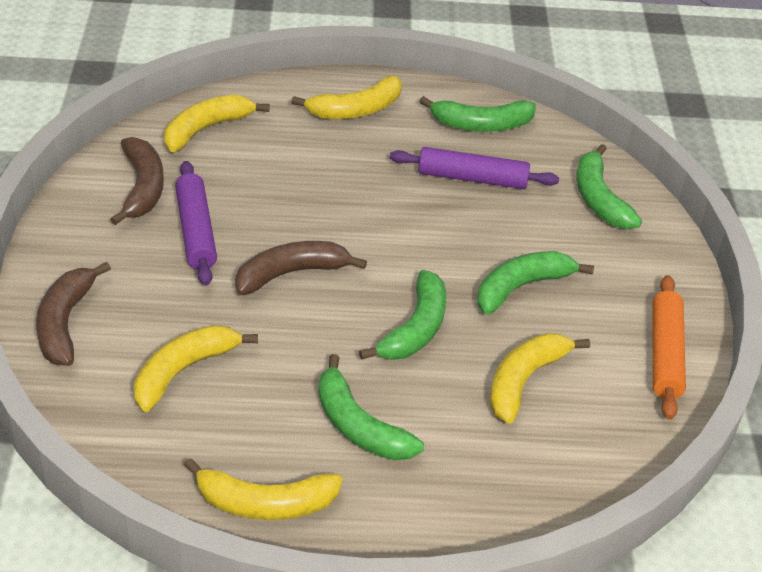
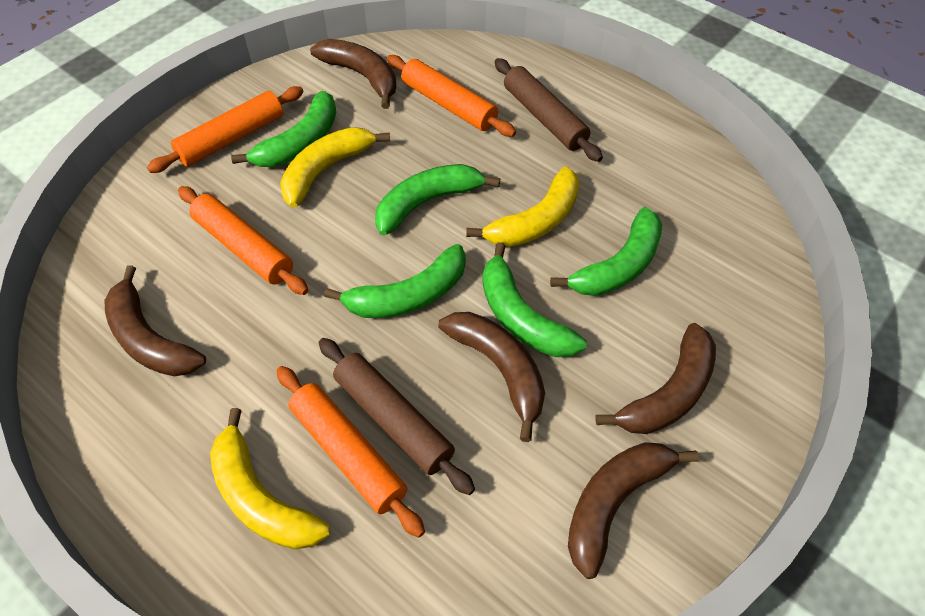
brown banana: [36,262,111,366] [110,137,164,225] [235,241,367,295] = 3 -> [104,265,206,377] [310,39,396,109] [438,312,545,442] [568,442,699,579] [595,323,716,434] = 5
brown rolling pin: none = 0 -> [319,338,475,495] [495,58,603,162] = 2
orange rolling pin: [652,275,686,419] = 1 -> [147,86,304,173] [178,186,309,295] [277,366,425,538] [387,55,516,137] = 4
purple rolling pin: [175,161,217,286] [390,147,559,189] = 2 -> none = 0
yellow banana: [134,325,258,412] [164,95,270,152] [184,458,343,520] [291,76,402,119] [490,333,590,424] = 5 -> [210,408,330,549] [280,127,390,207] [466,166,580,247] = 3

